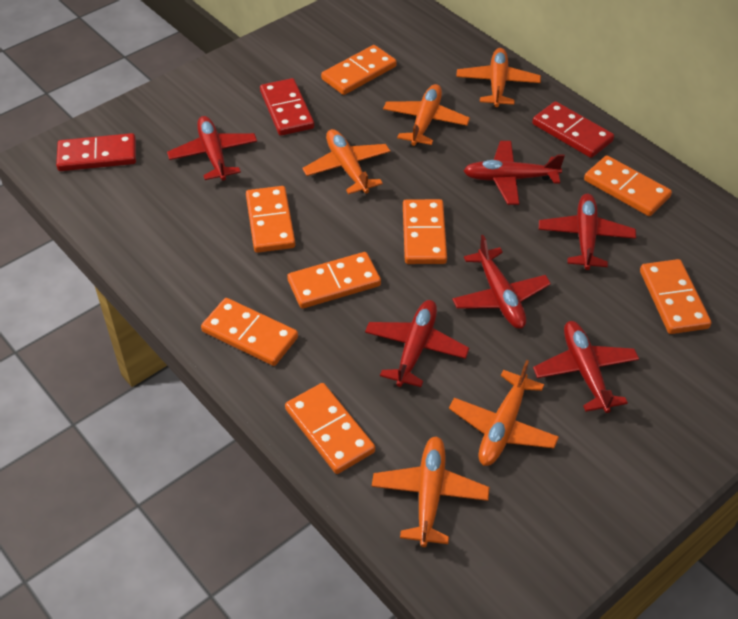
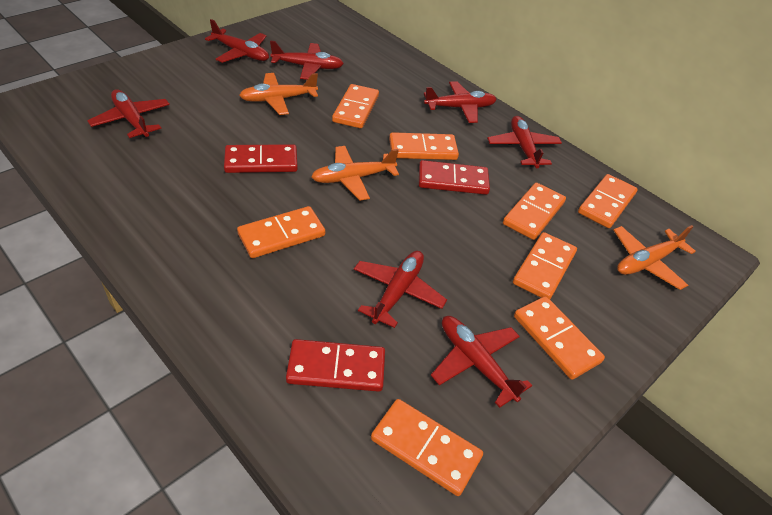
orange plane: [302,129,391,194] [372,436,489,547] [383,84,470,146] [449,360,559,466] [456,48,541,107] = 5 -> [239,73,318,115] [311,146,399,201] [614,225,696,290] = 3
red plane: [167,116,257,181] [365,300,469,387] [452,235,551,329] [463,141,565,205] [533,321,639,413] [539,194,636,270] = 6 -> [87,89,170,138] [205,19,269,63] [270,41,344,80] [354,251,447,328] [424,81,497,123] [431,316,532,408] [487,116,562,168] = 7

